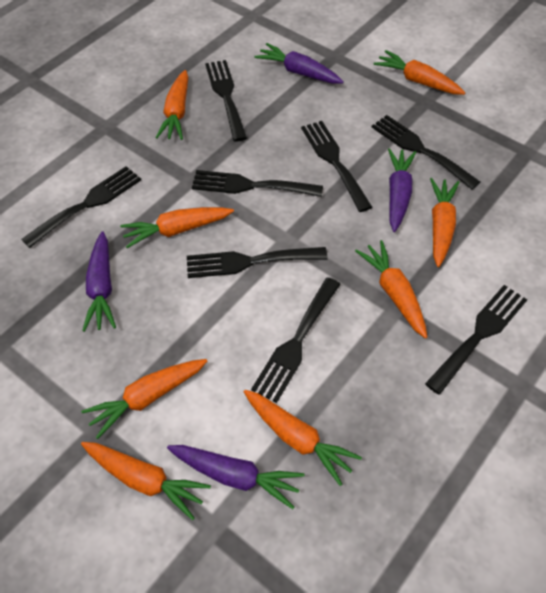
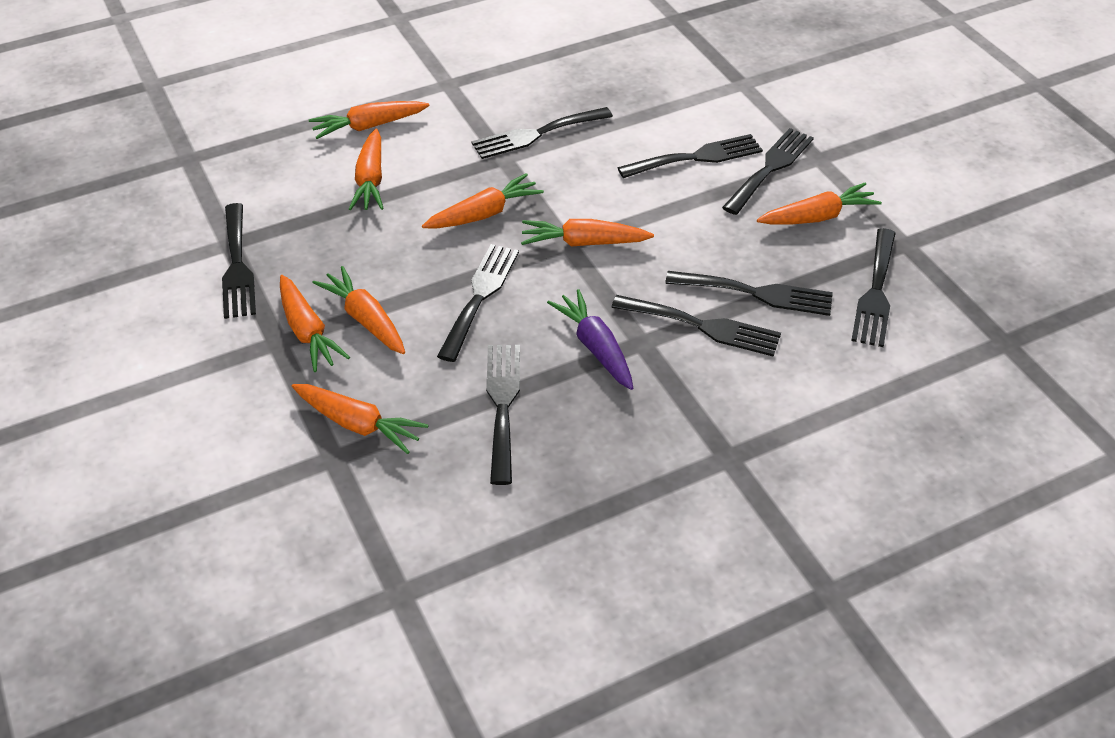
black fork: [21,166,141,248] [187,247,328,278] [192,170,323,197] [205,60,247,141] [251,277,341,403] [301,121,372,212] [371,115,480,190] [425,285,527,395] = 8 -> [222,203,256,319] [437,244,519,362] [472,107,613,159] [486,345,520,485] [611,295,781,357] [618,134,763,178] [665,271,833,316] [722,128,814,215] [851,228,896,347] = 9
purple carrot: [82,231,116,332] [167,445,304,509] [254,43,344,84] [388,148,416,232] = 4 -> [547,289,633,390] = 1

